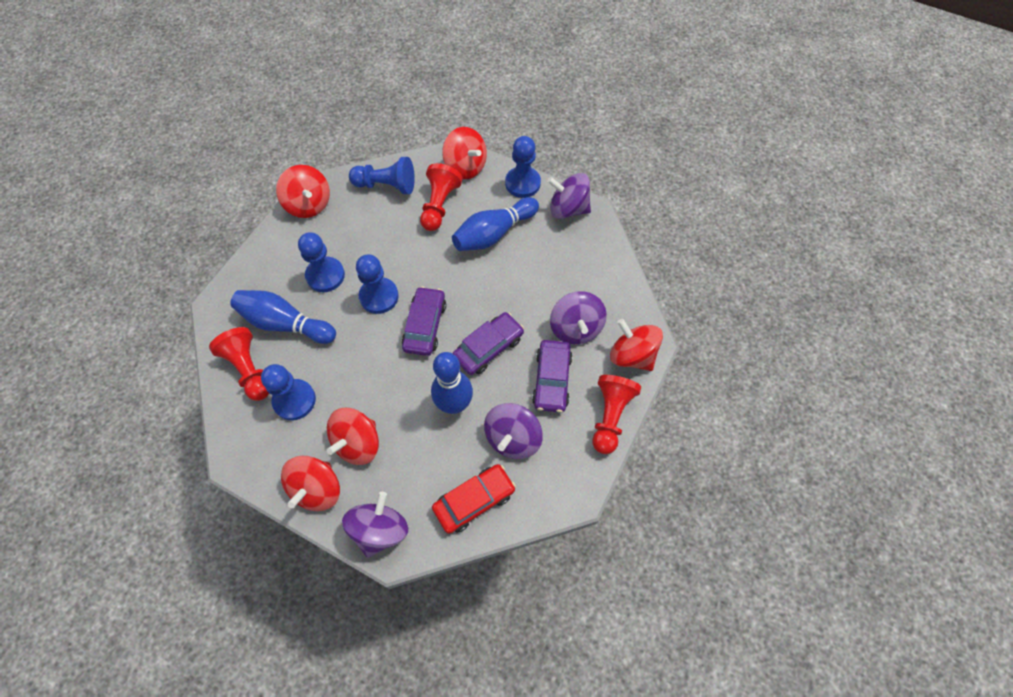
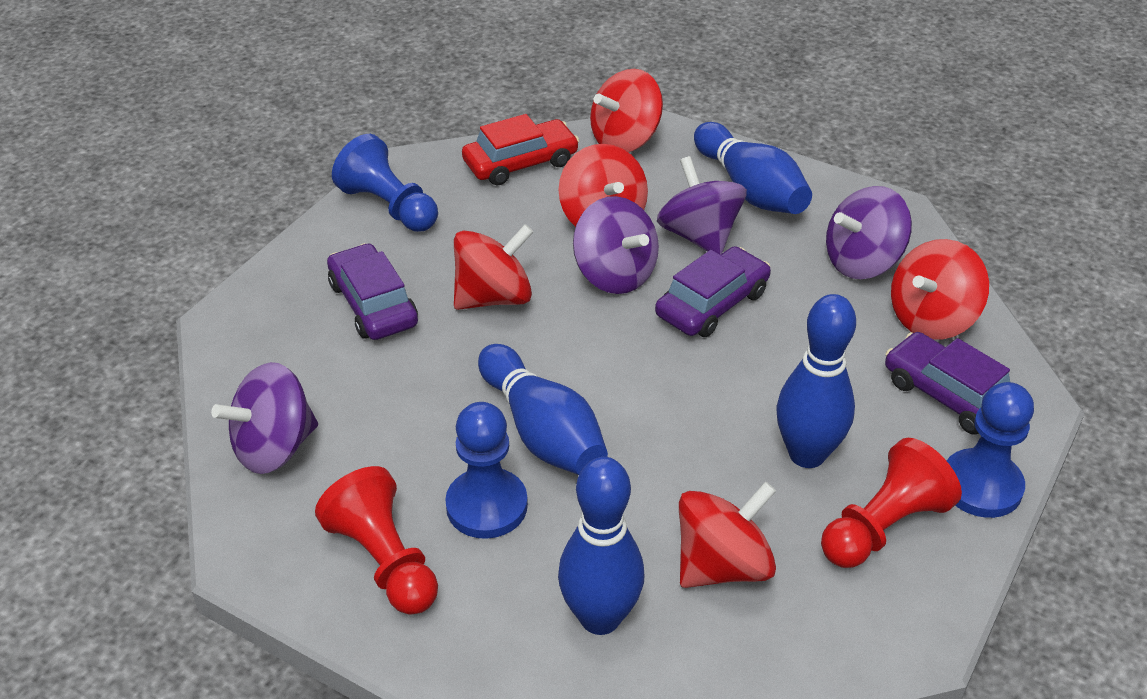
blue bowling pin: [230,290,336,344] [431,352,473,414] [452,197,539,251] = 3 -> [478,344,608,475] [558,457,644,635] [694,122,812,214] [776,294,856,468] = 4
blue pawn: [261,364,316,420] [298,232,345,292] [349,157,415,194] [356,254,399,314] [505,136,541,198] = 5 -> [332,134,438,232] [445,402,528,539] [946,382,1034,518] = 3
red pawn: [209,327,269,401] [420,163,463,231] [592,375,641,454] = 3 -> [315,466,438,615] [821,438,962,568] = 2

